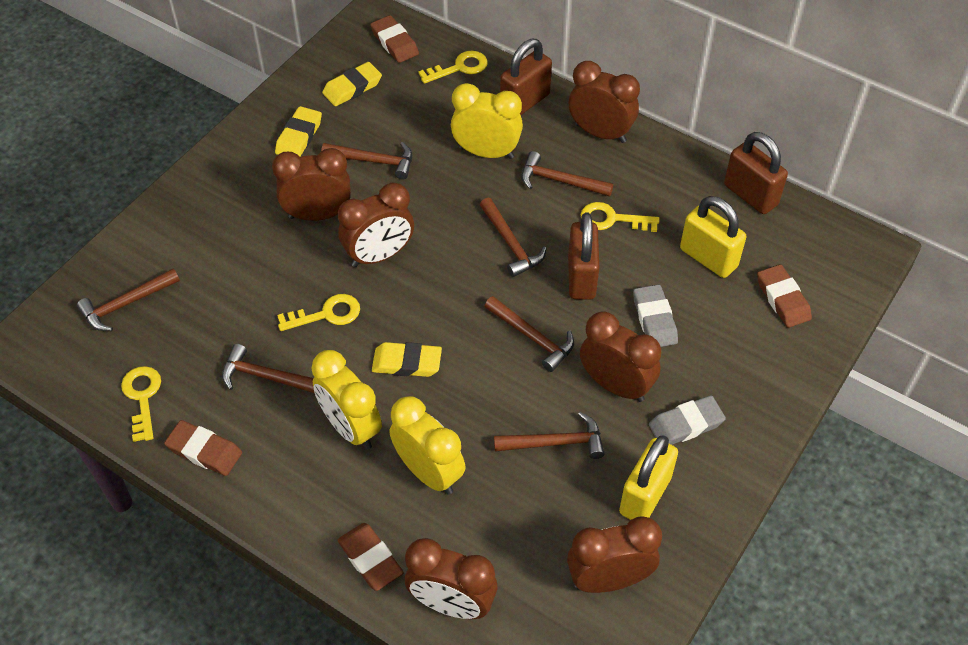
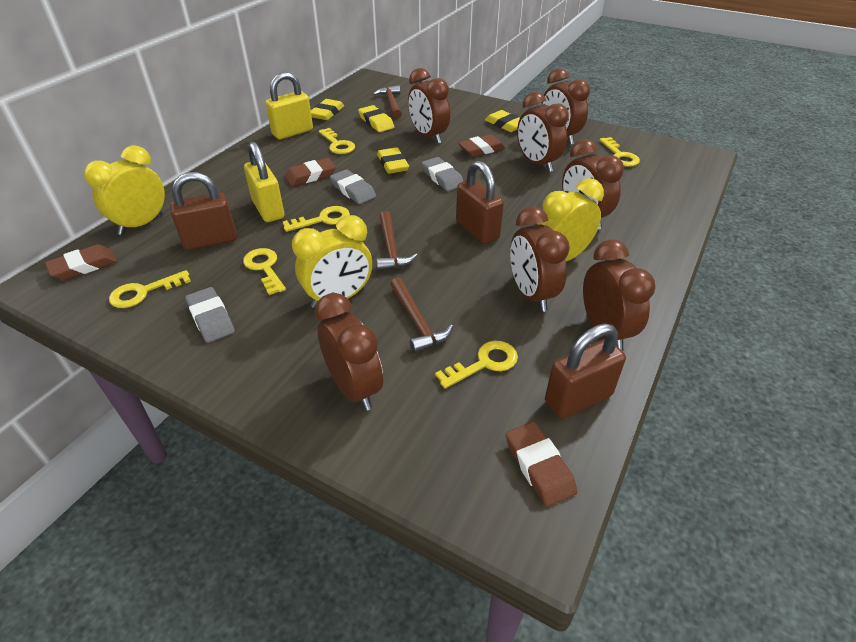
brown clock: [272,148,351,221] [338,182,414,267] [405,538,498,619] [567,516,662,593] [569,61,640,143] [580,311,661,402] = 6 -> [315,293,383,411] [408,68,450,144] [510,206,570,312] [517,91,569,172] [542,68,590,144] [562,139,624,229] [583,240,656,351] = 7
brown hammer: [77,268,180,331] [222,344,314,393] [321,142,412,180] [480,198,546,277] [484,296,574,372] [494,412,605,459] [521,151,613,197] = 7 -> [373,85,402,118] [376,211,418,271] [390,277,453,353] = 3
grey eraser: [633,284,678,347] [649,396,726,445] = 2 -> [185,287,235,343] [330,169,376,204] [422,157,463,191] = 3
yellow eraser: [275,106,322,156] [322,62,382,106] [372,342,442,377] = 3 -> [311,99,344,120] [358,105,394,132] [377,147,409,174] [485,110,520,132] = 4
yellow key: [121,366,161,442] [277,294,360,331] [418,51,487,84] [581,202,660,232] = 4 -> [109,270,191,308] [243,248,286,295] [283,206,350,232] [319,128,355,154] [435,341,518,389] [599,137,640,167] = 6

